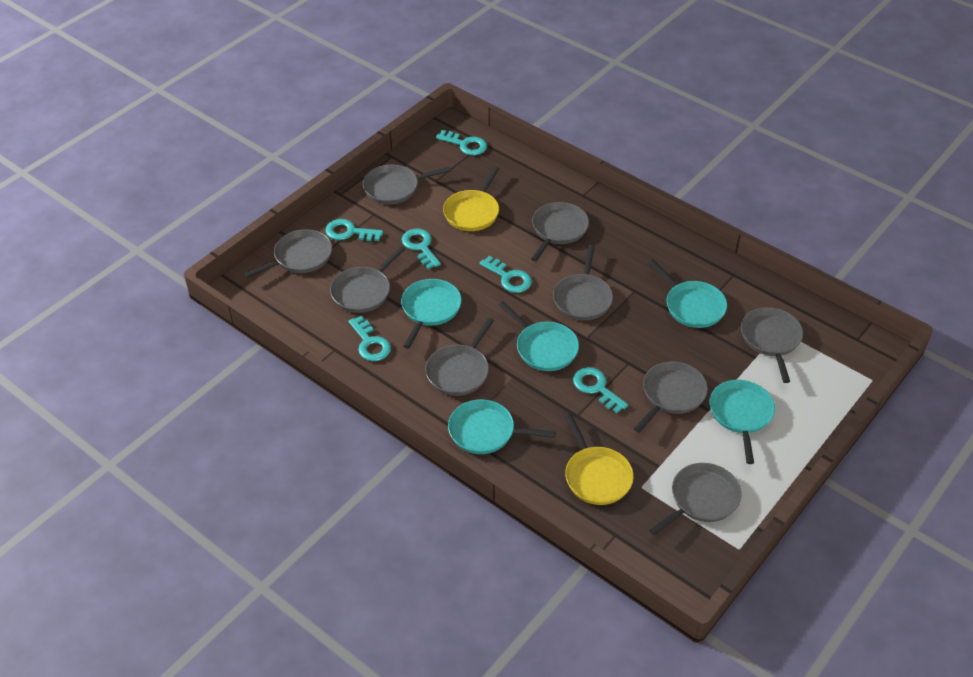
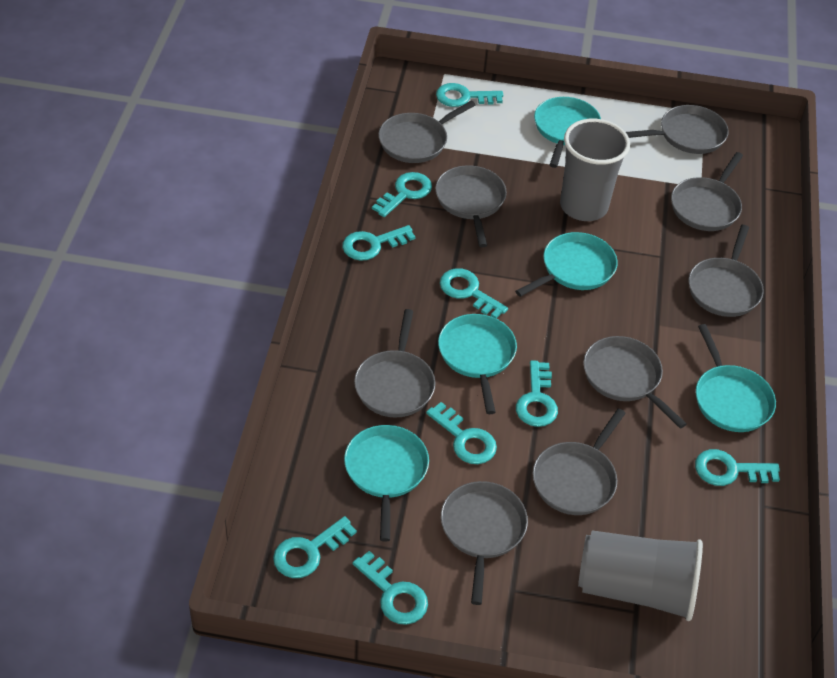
grey cup: none = 0 -> [560,119,630,221] [578,530,703,621] = 2
turquoise key: [326,219,383,241] [348,316,391,361] [402,229,441,269] [436,130,487,155] [480,256,532,293] [573,367,628,413] = 6 -> [273,516,357,578] [342,225,415,261] [353,551,428,625] [372,172,432,217] [426,402,497,464] [436,83,503,107] [440,268,508,319] [516,360,558,427] [695,449,780,486] = 9
yellow pan: [443,167,499,231] [565,413,634,505] = 2 -> none = 0

